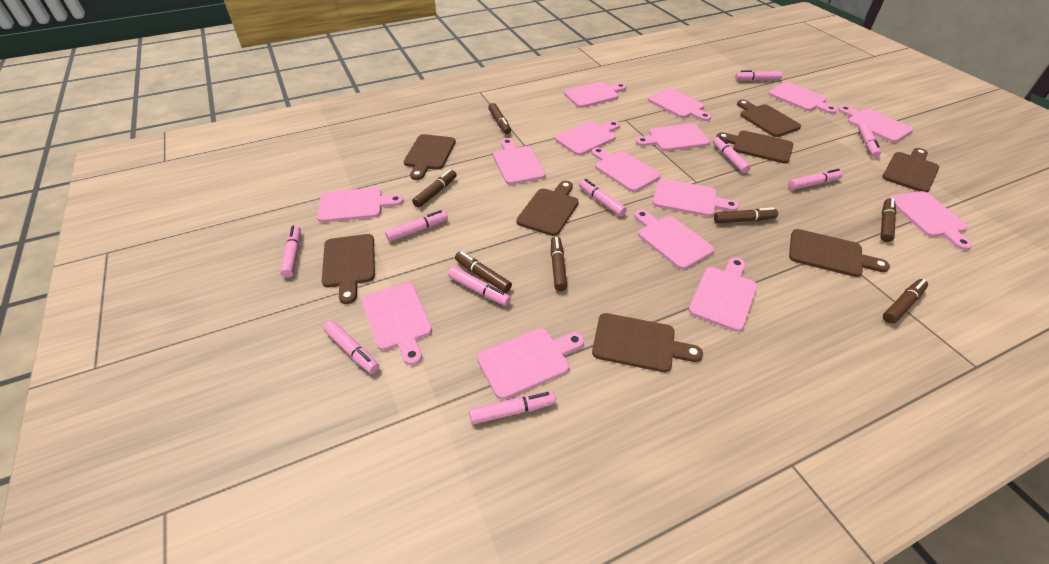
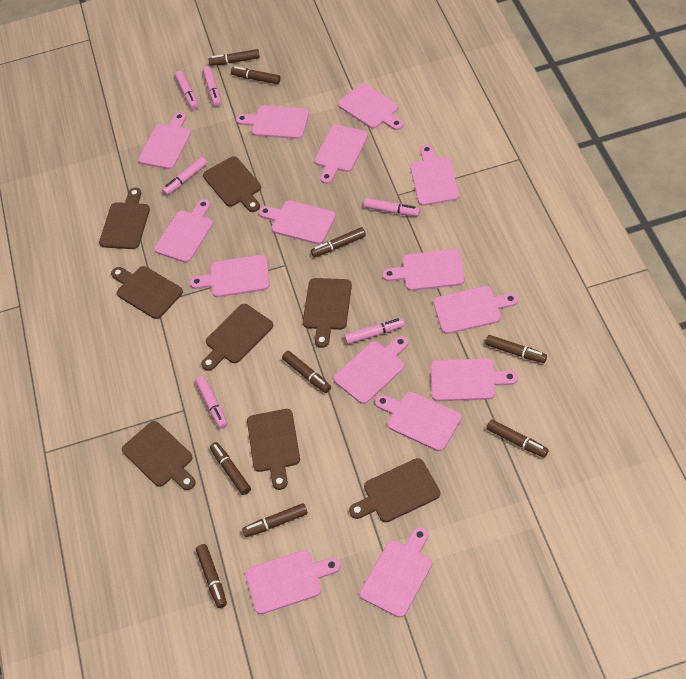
brown marker: [412,170,457,208] [455,251,512,293] [488,103,511,134] [551,236,567,291] [714,207,778,223] [881,198,897,242] [883,279,928,324] = 7 -> [196,544,227,608] [208,49,260,66] [210,442,251,495] [231,66,281,84] [242,503,308,537] [282,351,331,393] [311,227,366,258] [485,335,547,363] [487,420,549,458] = 9
pink marker: [280,225,301,278] [323,321,379,374] [385,210,448,242] [448,267,511,306] [469,391,556,424] [579,179,627,217] [713,136,751,173] [735,70,783,81] [788,169,843,190] [858,122,881,157] = 10 -> [162,157,207,196] [175,71,198,109] [195,376,227,429] [203,66,221,107] [344,318,405,344] [364,198,420,216] = 6

